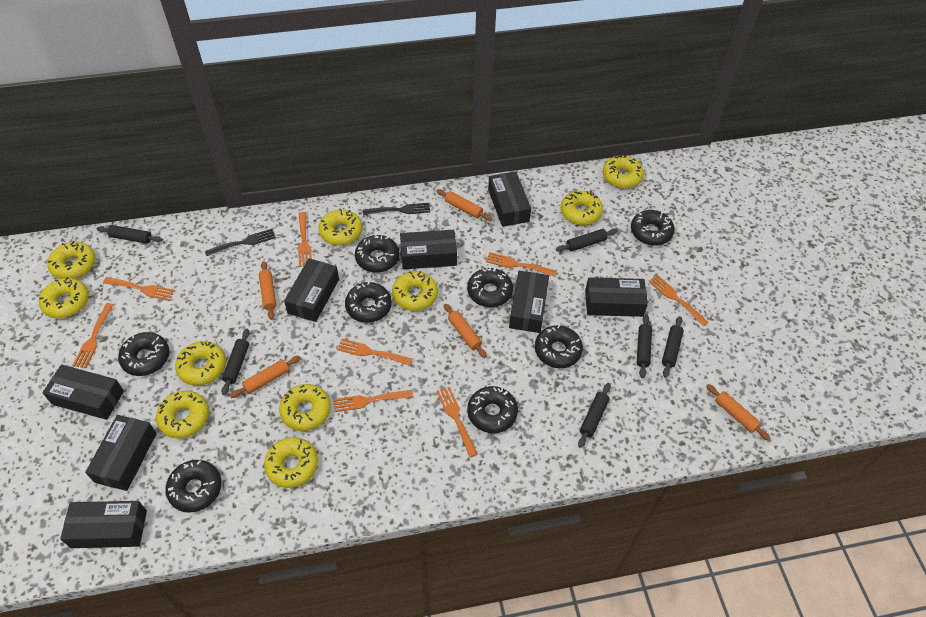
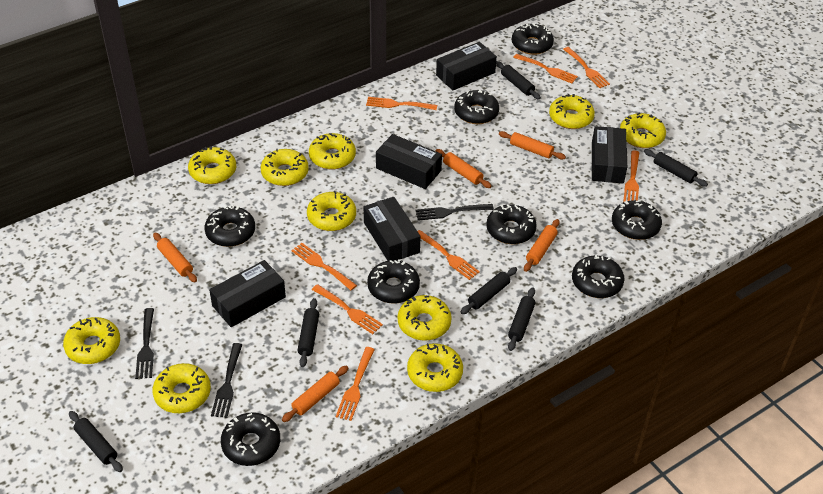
black box: [42,365,124,420] [60,501,147,548] [85,415,157,491] [284,258,339,322] [400,230,457,269] [488,171,531,227] [509,271,549,333] [585,277,648,317] = 8 -> [209,260,286,327] [364,197,421,261] [376,134,442,189] [436,42,497,90] [592,126,627,183] = 5
black fork: [205,229,276,256] [363,203,430,215] = 2 -> [135,308,154,379] [211,343,242,418] [416,204,494,221] = 3

